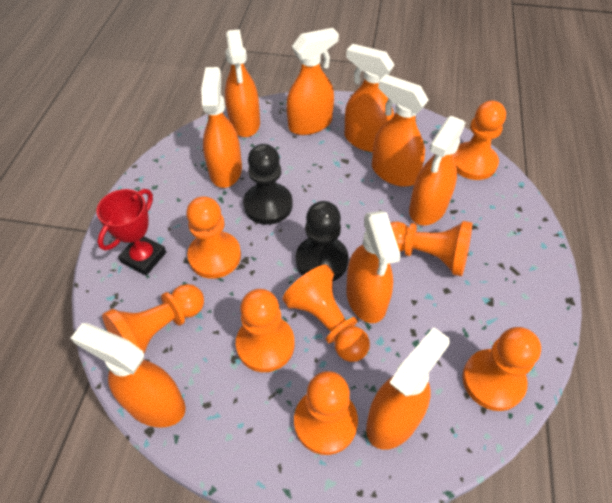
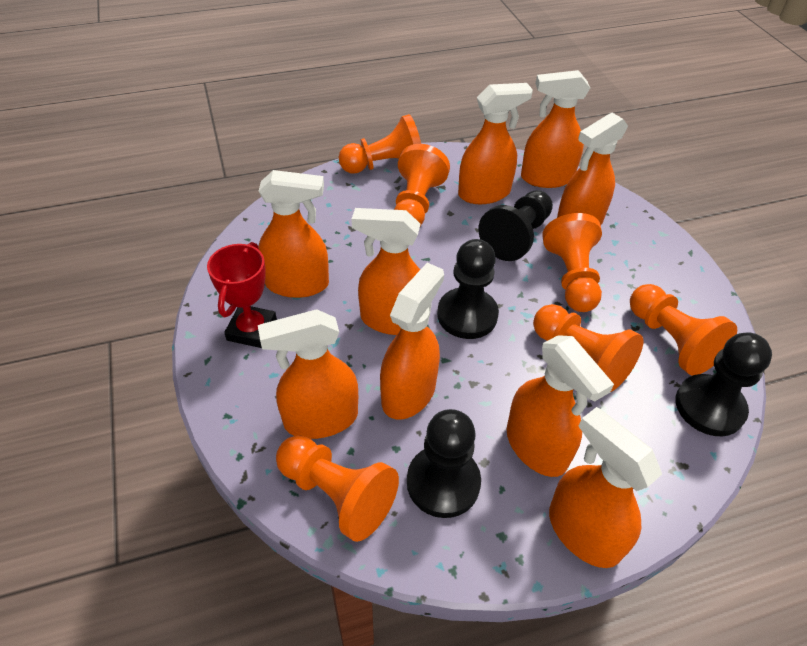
black pawn: [243,144,293,225] [296,201,349,281] = 2 -> [407,409,481,518] [437,239,499,339] [478,190,553,261] [675,333,772,436] = 4
orange pawn: [102,284,204,353] [186,196,241,279] [236,289,294,372] [282,265,370,362] [294,371,358,455] [390,221,472,276] [452,100,506,180] [462,327,541,411] = 8 -> [276,435,399,542] [339,114,421,174] [394,144,450,226] [533,304,644,392] [542,213,602,312] [630,284,737,376] = 6

